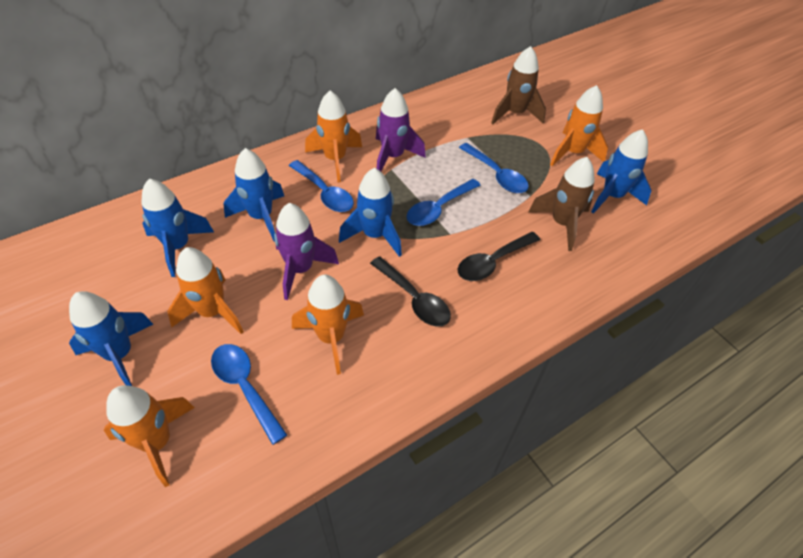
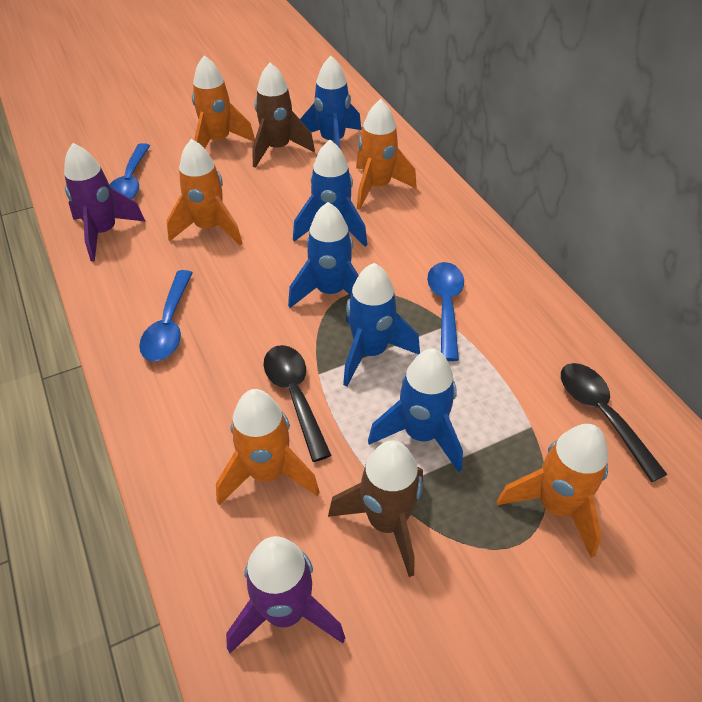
blue spoon: [211,344,287,445] [289,160,354,212] [406,179,481,226] [459,143,529,193] = 4 -> [109,143,150,199] [139,270,192,361] [427,262,464,361] = 3

